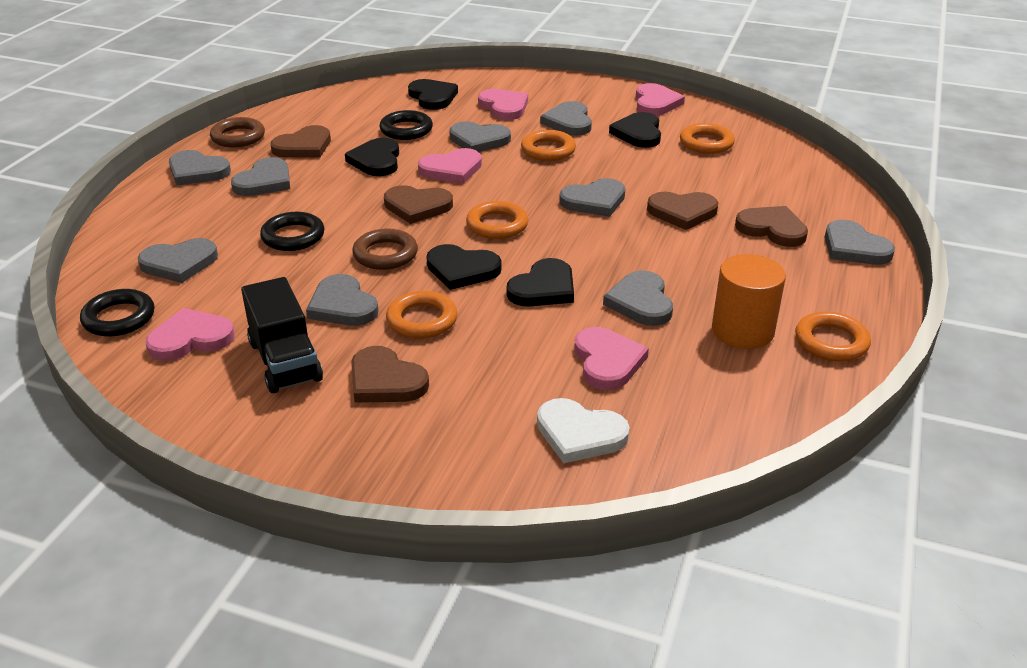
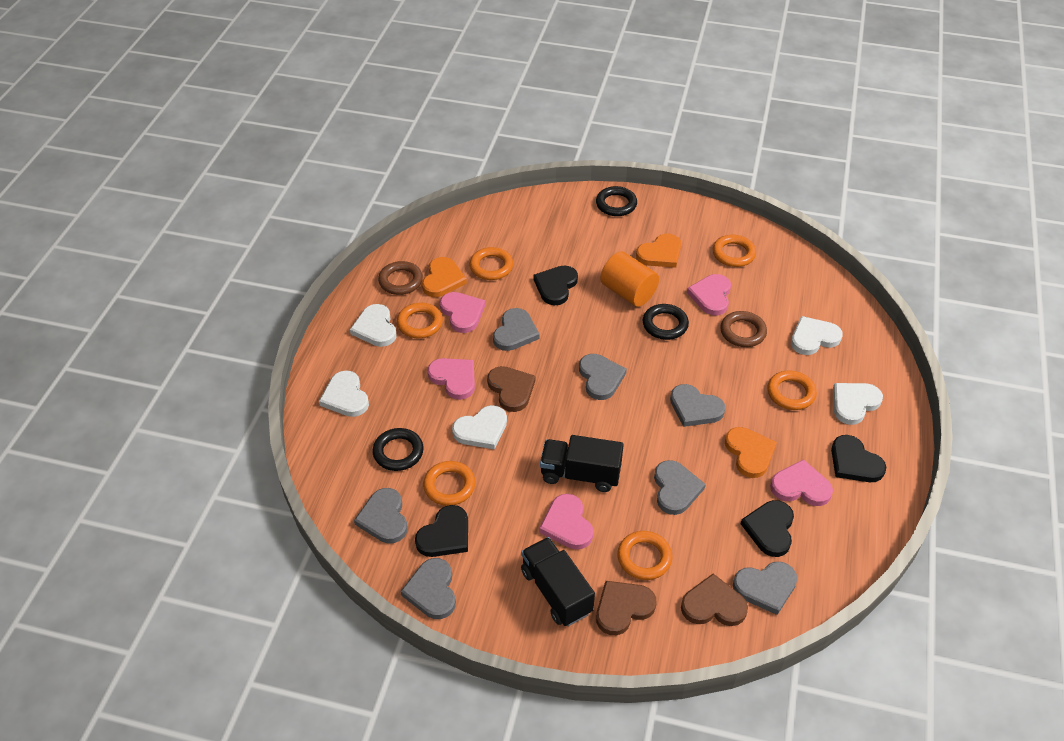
black heart: [345,138,399,176] [408,79,458,110] [427,244,502,290] [507,258,574,307] [609,112,661,148] = 5 -> [415,505,468,557] [533,266,578,305] [741,500,794,557] [831,435,886,482] = 4
black truck: [241,277,323,393] = 1 -> [521,537,595,626] [540,435,624,492] = 2
brown heart: [270,125,331,158] [351,346,429,403] [384,185,453,224] [647,192,719,230] [735,206,808,247] = 5 -> [487,366,536,412] [596,581,657,635] [681,574,748,626] = 3
grey heart: [138,238,218,283] [169,150,231,185] [231,157,290,196] [306,274,379,326] [449,121,511,152] [540,101,592,136] [559,178,626,217] [603,270,673,326] [825,220,895,265] = 9 -> [354,488,408,544] [401,558,456,619] [493,308,540,351] [579,354,627,400] [654,460,706,515] [670,384,725,427] [733,562,797,615] = 7
orange heart: none = 0 -> [422,257,467,297] [636,234,681,268] [725,427,777,478] = 3
orange ring: [386,291,457,339] [466,201,528,239] [521,130,576,161] [680,123,735,154] [795,311,871,362] = 5 -> [397,303,443,338] [423,461,475,506] [470,247,513,280] [617,531,672,580] [713,235,756,267] [767,370,817,410] = 6
white heart: [537,398,630,464] = 1 -> [319,370,369,417] [350,304,396,347] [452,405,507,449] [791,316,843,355] [833,383,883,425] = 5

